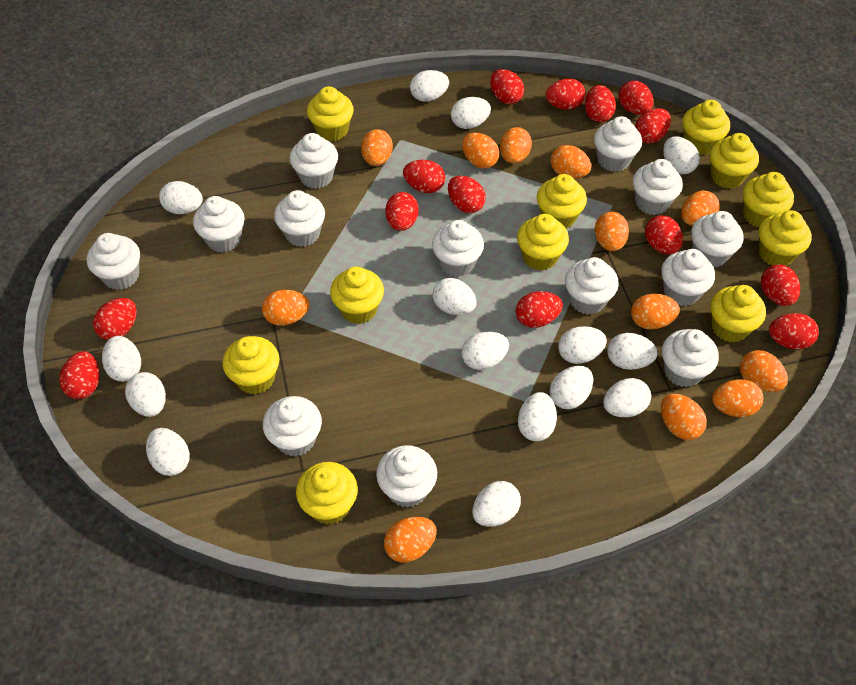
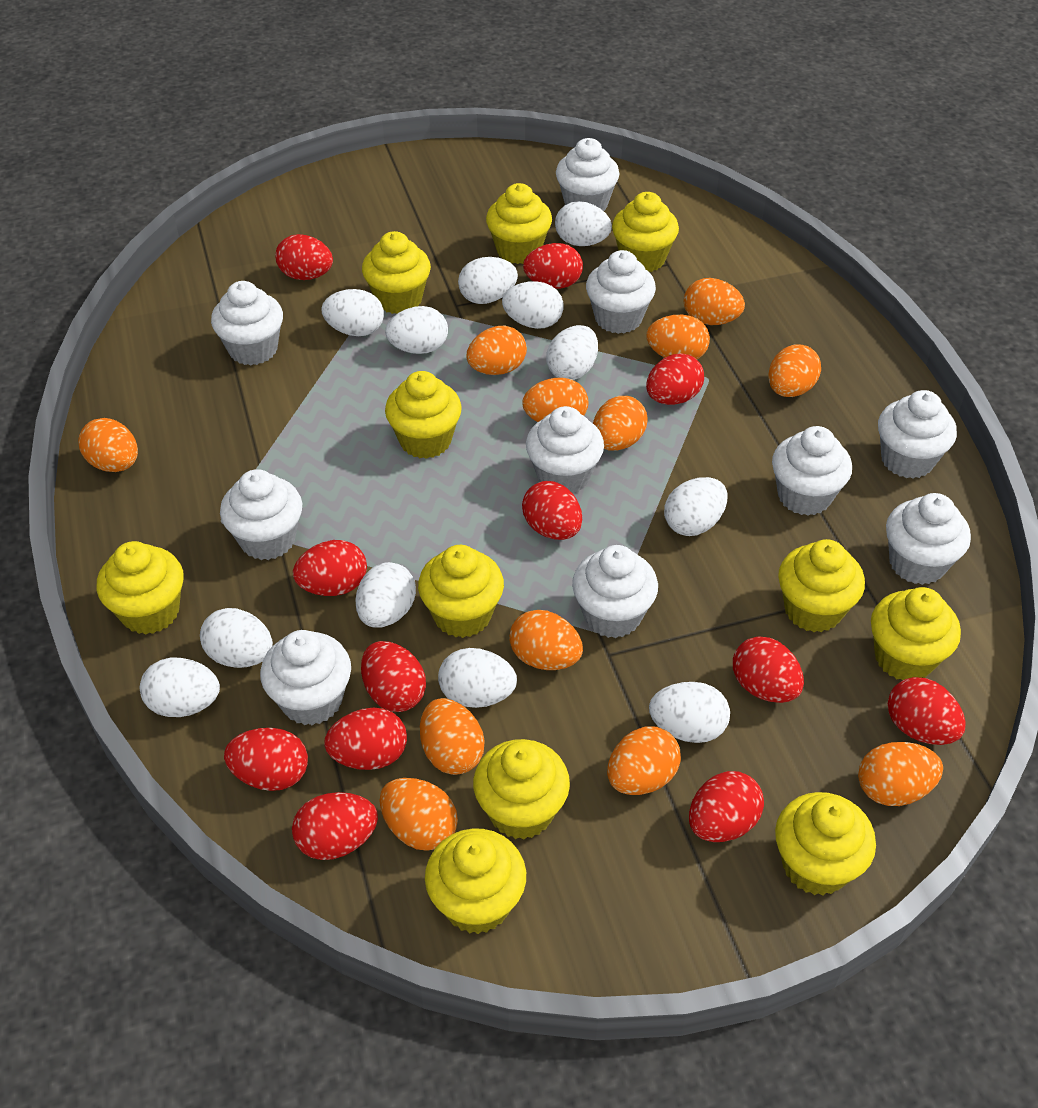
red egg: [59,351,100,399] [93,298,137,340] [385,192,419,231] [403,160,445,193] [448,176,486,213] [490,69,524,104] [516,291,563,328] [546,79,586,110] [585,85,616,122] [619,81,654,114] [635,108,671,144] [645,215,683,254] [761,264,800,306] [769,313,819,350] = 14 -> [224,728,308,791] [275,234,333,280] [292,792,378,860] [293,540,367,596] [324,708,407,770] [361,641,426,712] [522,481,582,540] [523,243,583,289] [646,353,704,405] [689,771,764,842] [733,636,804,703] [888,677,966,745] = 12
white cupcake: [87,233,140,290] [193,196,245,252] [263,396,322,457] [274,190,325,247] [290,133,338,189] [376,445,437,508] [432,220,484,277] [565,257,619,315] [594,116,642,172] [633,159,683,215] [661,249,715,306] [662,329,719,387] [691,211,744,268] = 13 -> [211,281,283,366] [220,469,302,560] [260,630,351,725] [526,406,604,494] [556,138,619,211] [572,545,658,638] [586,250,656,334] [772,426,852,516] [878,390,957,479] [886,493,971,585] = 10
white egg: [102,336,141,382] [125,372,166,417] [146,428,190,476] [159,181,203,214] [410,70,449,102] [432,278,477,315] [451,97,491,129] [461,332,509,370] [472,481,521,527] [518,392,557,441] [550,366,593,409] [558,326,607,364] [603,378,651,417] [607,333,658,370] [663,137,700,174] = 15 -> [140,658,220,717] [200,608,273,668] [321,289,384,336] [355,562,416,628] [385,306,448,354] [438,648,517,708] [458,257,518,304] [502,281,563,329] [546,325,598,380] [555,201,612,246] [649,682,730,743] [664,477,728,536] = 12

